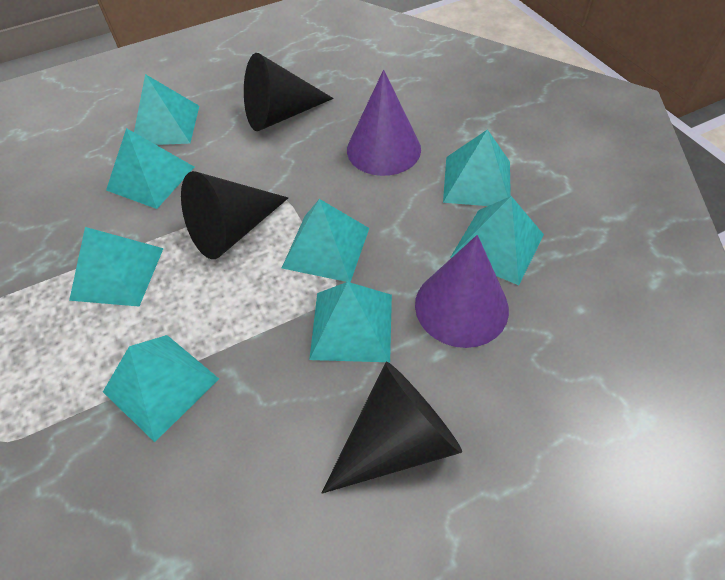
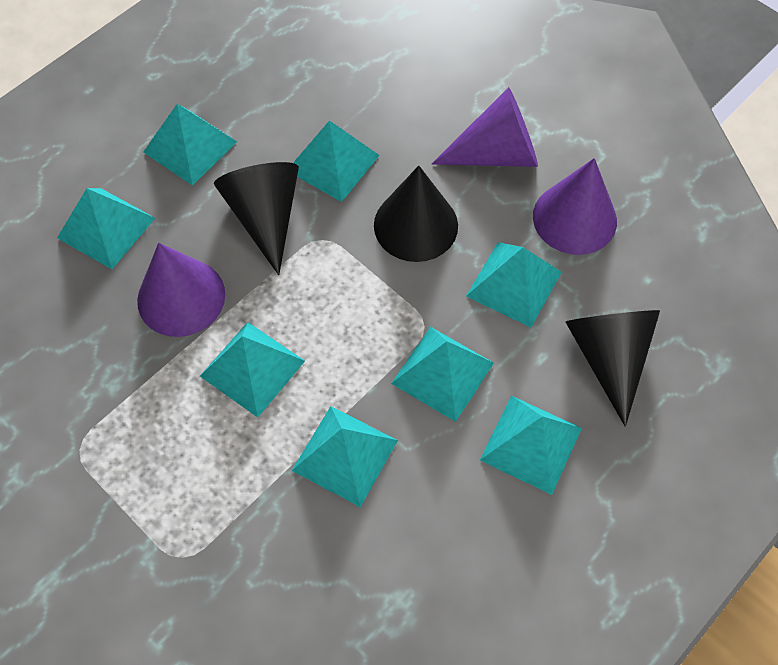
purple cone: [347,70,421,176] [415,235,509,348] = 2 -> [137,243,225,337] [432,87,538,167] [533,158,617,255] = 3

